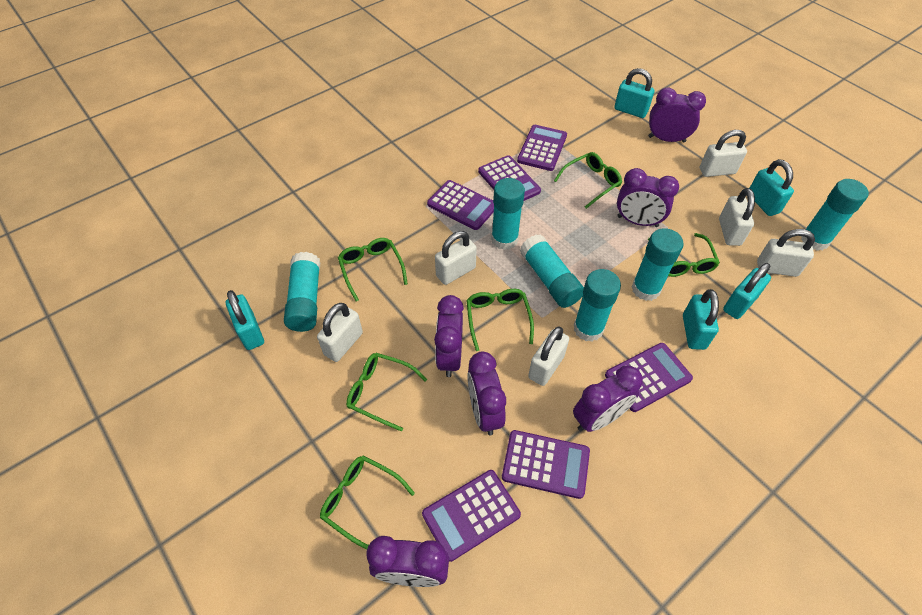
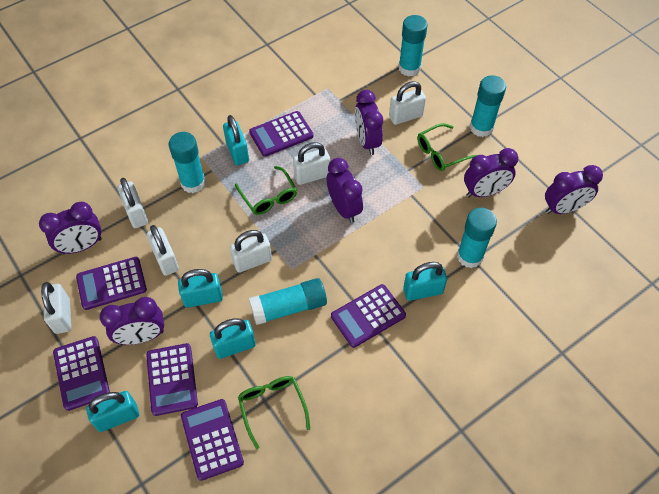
green glasses: [320,456,415,549] [338,238,408,302] [346,353,427,432] [466,289,534,351] [554,152,622,209] [648,233,720,277] = 6 -> [235,166,297,215] [238,376,310,449] [417,123,477,171] = 3
turquoise glue stick: [284,252,320,332] [491,178,525,250] [520,234,584,308] [574,269,621,342] [631,228,684,301] [801,179,869,251] = 6 -> [169,132,206,193] [249,278,327,325] [398,15,428,76] [457,208,497,268] [470,75,506,137] = 5

